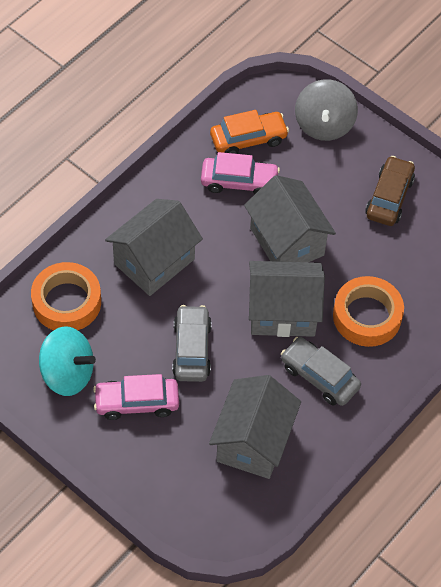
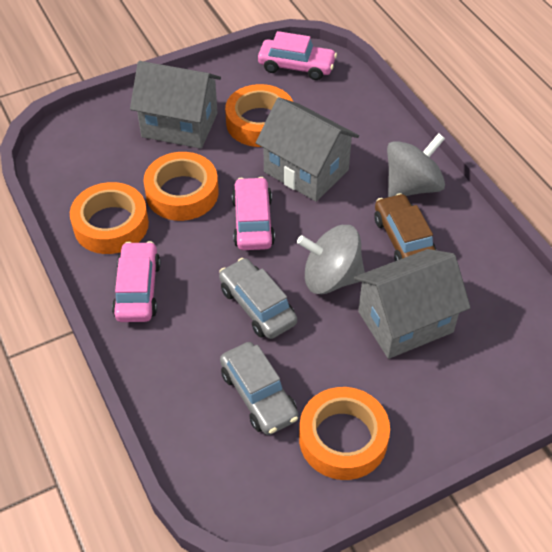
grey house: [105,199,203,296] [209,375,301,479] [244,175,336,262] [249,261,325,337] = 4 -> [130,61,221,149] [256,97,359,202] [354,249,471,359] = 3
grey spinning top: [295,79,358,141] = 1 -> [297,225,365,294] [387,133,445,197] = 2
orange car: [210,110,289,154] = 1 -> none = 0
orange tape: [31,262,101,330] [333,276,404,347] = 2 -> [70,182,149,254] [143,152,219,221] [225,84,293,147] [299,387,390,480] = 4
pink car: [93,374,179,420] [201,152,280,195] = 2 -> [112,241,161,322] [232,177,275,250] [258,31,337,80] = 3
turquoise spinning top: [39,326,96,396] = 1 -> none = 0

